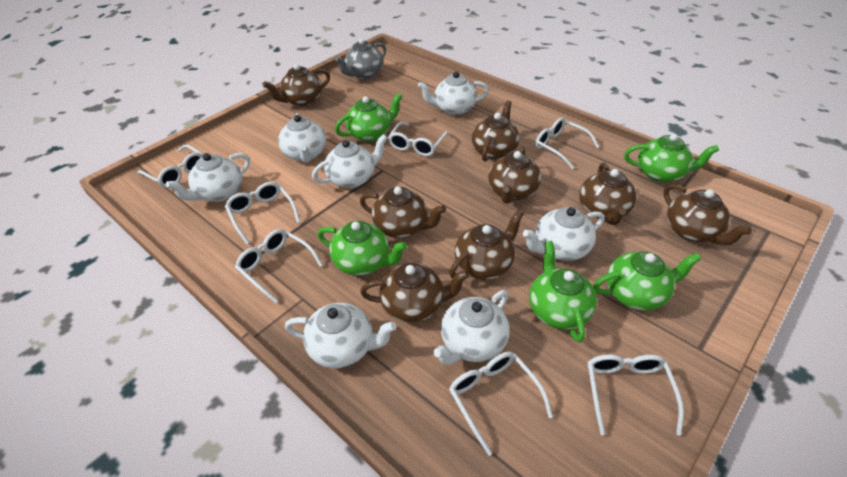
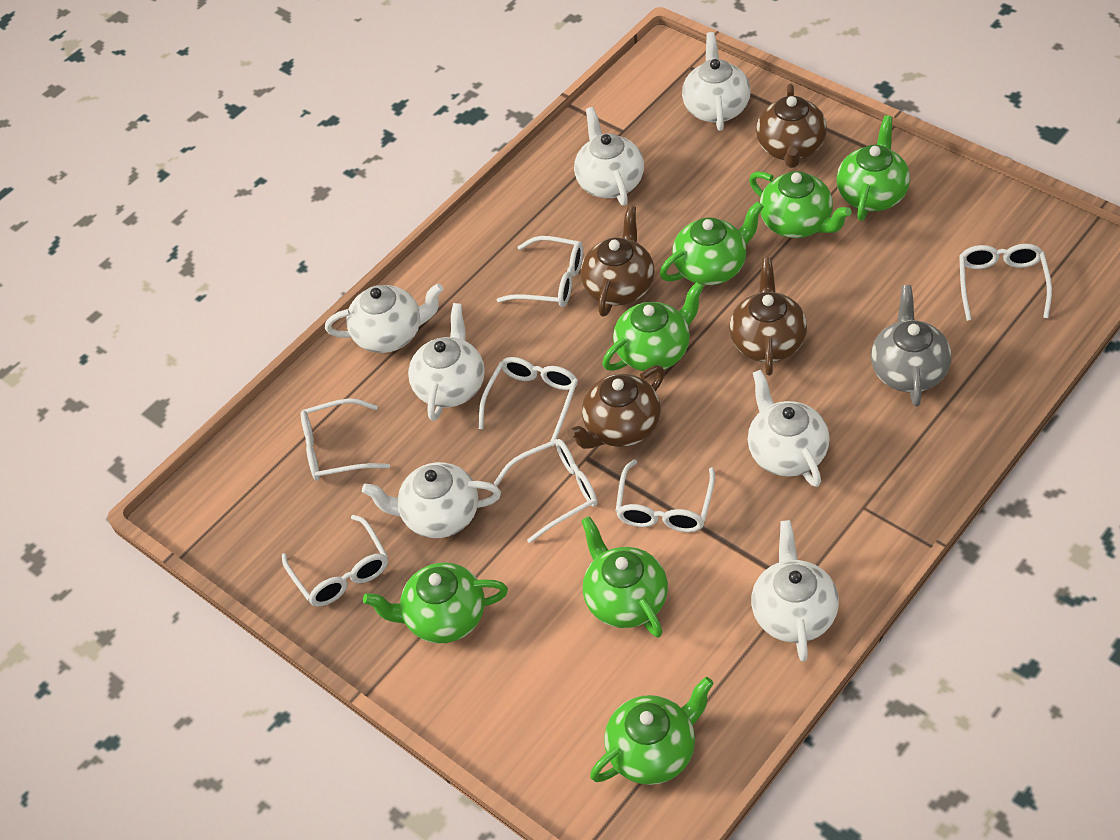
brown teapot: [263,64,330,107] [360,187,446,238] [360,263,469,323] [449,210,524,280] [472,101,520,162] [488,147,541,204] [579,162,637,225] [663,184,752,245] = 8 -> [567,365,665,449] [580,206,654,317] [729,258,807,375] [756,84,827,168] = 4
green teapot: [318,221,407,276] [335,93,403,142] [529,241,597,342] [593,252,701,311] [624,134,719,183] = 5 -> [363,562,508,644] [581,516,668,637] [590,677,714,785] [602,282,704,371] [660,201,764,285] [749,171,852,238] [836,115,910,221] = 7

